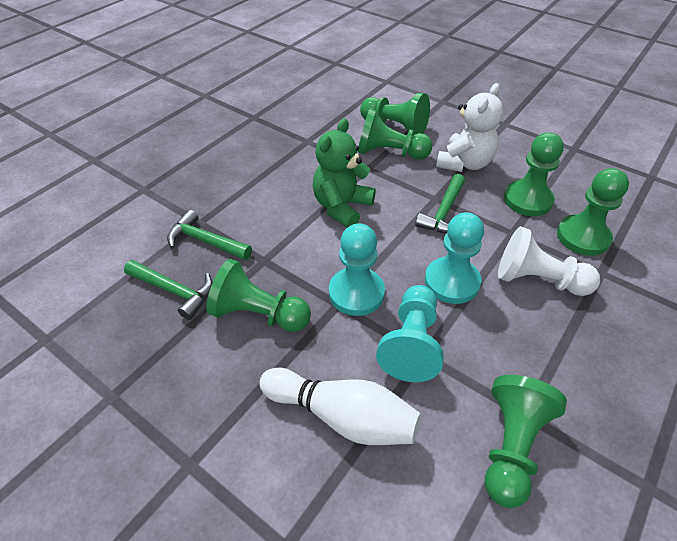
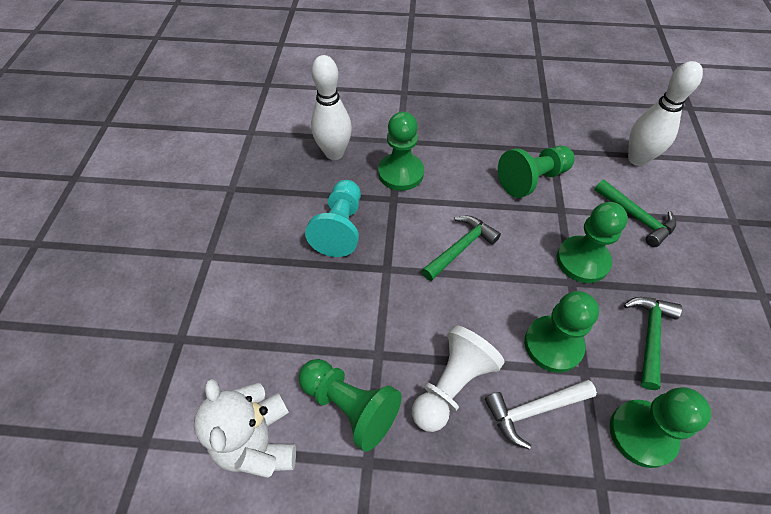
green teddy bear: [312,118,376,228] = 1 -> none = 0
turquoise pawn: [329,223,385,316] [376,285,444,382] [425,212,484,304] = 3 -> [305,180,361,257] = 1
white bowling pin: [259,368,421,445] = 1 -> [311,55,352,160] [628,61,703,166] = 2
white hammer: none = 0 -> [485,380,597,450] = 1

